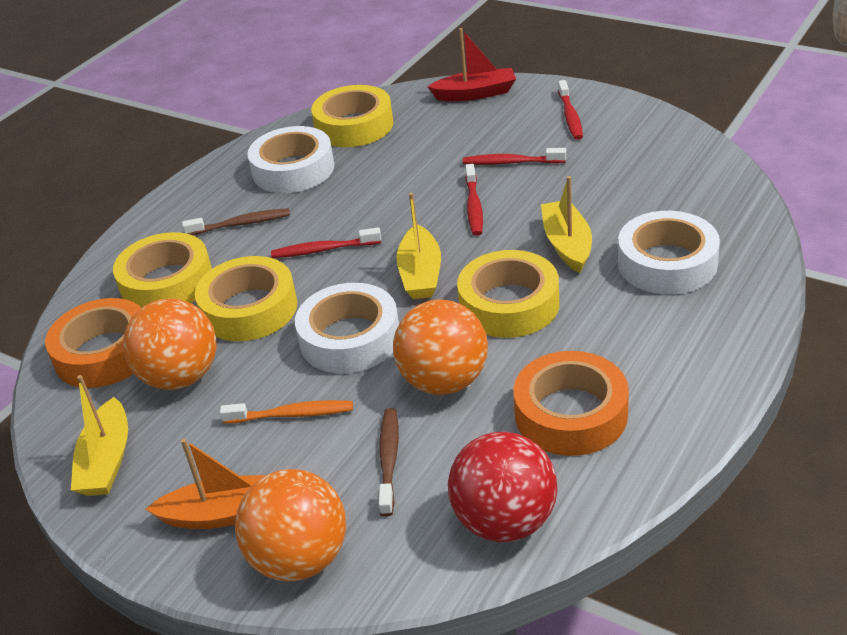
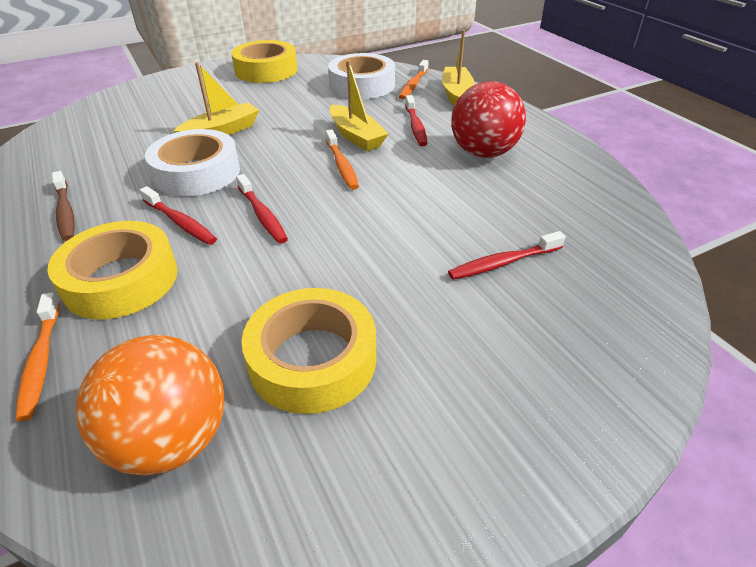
brown toothbrush: [182,208,290,235] [379,408,399,517] = 2 -> [52,171,75,241] = 1
orange ball: [123,298,216,390] [235,469,346,581] [393,299,488,395] = 3 -> [76,335,225,476] = 1
orange boat: [146,438,266,529] = 1 -> none = 0
orange tape: [45,298,141,388] [513,351,629,456] = 2 -> none = 0
orange toothbrush: [220,400,353,424] = 1 -> [16,293,60,421] [325,129,359,190] [399,60,429,99] = 3
red boat: [427,28,516,101] = 1 -> none = 0
white tape: [247,126,334,193] [295,283,399,373] [618,211,720,295] = 3 -> [145,129,240,197] [328,53,395,99] = 2
yellow tape: [113,232,212,308] [195,256,297,341] [311,85,394,147] [457,250,559,338] = 4 -> [47,221,178,319] [231,40,297,83] [241,288,376,414] = 3

